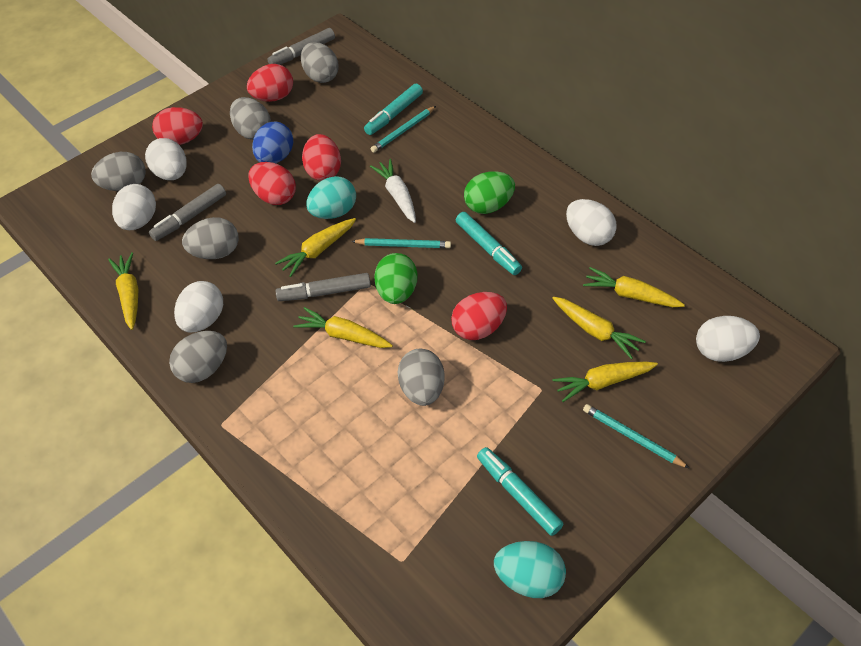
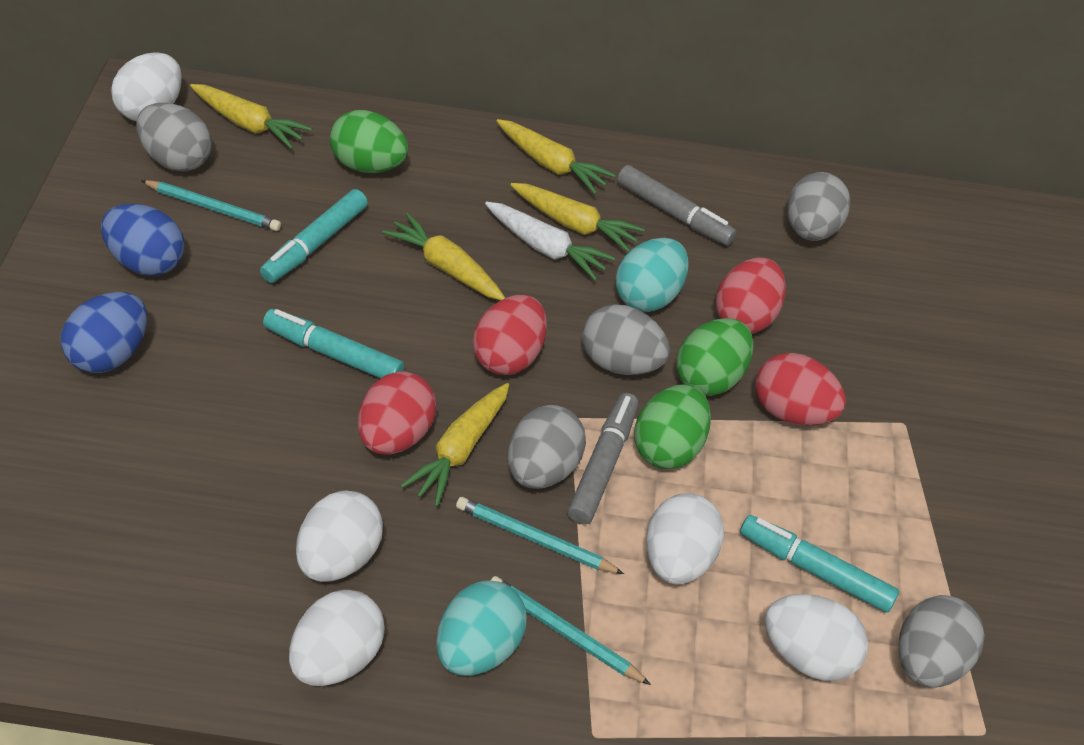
blue egg: [252,121,293,163] = 1 -> [61,292,147,373] [101,204,185,276] = 2
green egg: [374,253,418,304] [464,171,515,214] = 2 -> [330,110,408,173] [634,384,711,469] [676,318,753,396] = 3
grey egg: [91,152,146,191] [169,331,227,383] [182,217,239,259] [230,97,271,140] [301,42,339,83] [398,349,445,406] = 6 -> [136,103,211,172] [508,405,586,489] [582,304,670,375] [787,172,850,241] [898,595,985,688] = 5
grey marker: [149,184,226,241] [267,28,335,65] [276,273,371,301] = 3 -> [568,393,639,524] [617,165,737,246] = 2
red egg: [152,107,203,145] [247,64,293,102] [248,162,296,205] [302,134,341,181] [451,292,507,340] = 5 -> [358,371,436,455] [473,295,547,375] [716,258,786,334] [755,353,846,426] = 4
yellow carrot: [108,252,139,330] [275,218,356,277] [293,307,393,348] [552,297,646,359] [553,362,658,402] [583,267,685,307] = 6 -> [190,84,312,149] [382,213,505,300] [401,383,509,507] [496,119,616,194] [510,183,645,253] = 5

